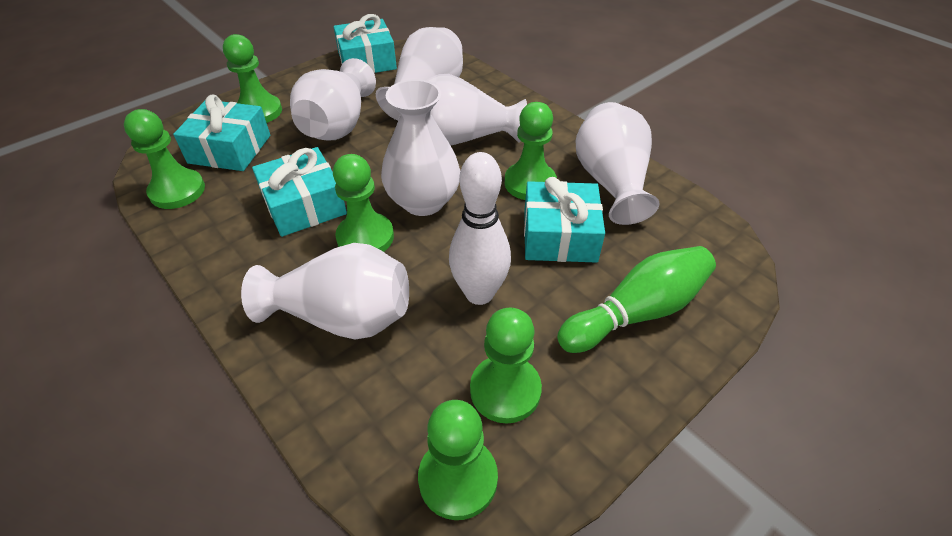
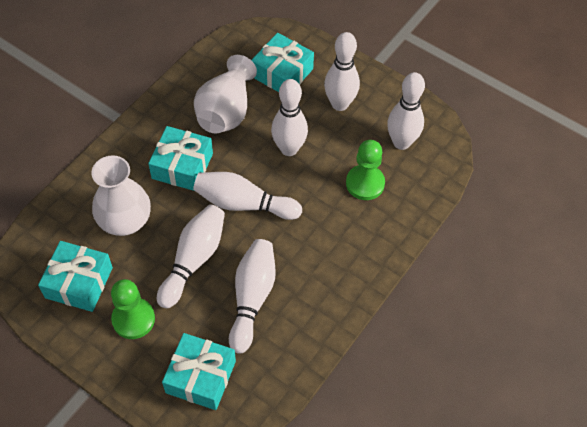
green bowling pin: [557,246,716,353] = 1 -> none = 0
green pawn: [124,109,205,209] [223,34,282,123] [333,154,394,252] [418,400,498,520] [470,307,542,424] [505,102,557,200] = 6 -> [111,279,155,339] [346,140,385,200] = 2
white bowling pin: [449,152,511,305] = 1 -> [157,204,225,308] [193,172,302,220] [229,239,276,354] [271,79,308,156] [324,32,360,111] [387,72,425,150] = 6
white vase: [241,243,409,340] [290,58,376,141] [376,27,463,120] [381,79,460,216] [426,74,527,145] [576,102,660,225] = 6 -> [92,155,151,236] [194,55,257,134] = 2

